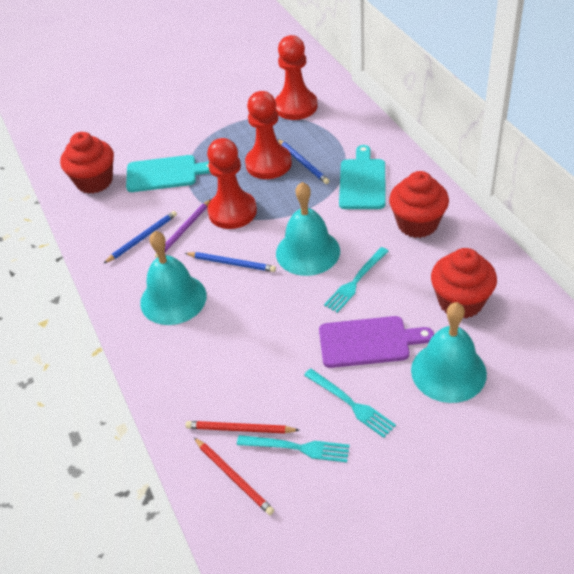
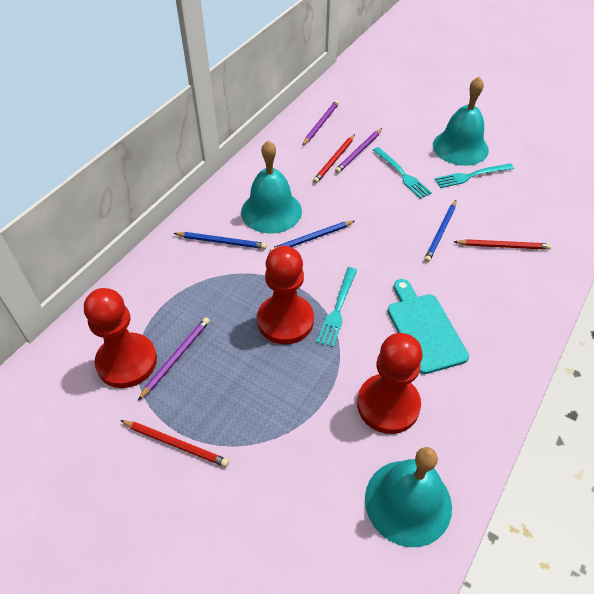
purple cutting board: [319,316,434,368] = 1 -> none = 0
purple pencil: [155,199,211,258] = 1 -> [138,317,210,400] [302,100,339,146] [335,128,382,173] = 3
red cupcake: [60,132,114,194] [389,171,449,238] [431,248,497,319] = 3 -> none = 0
red pencil: [185,421,300,434] [194,438,274,515] = 2 -> [120,420,229,467] [313,134,355,183] [454,239,551,250] = 3
turquoise cutting board: [126,155,210,192] [339,145,386,209] = 2 -> [388,279,469,374] = 1

